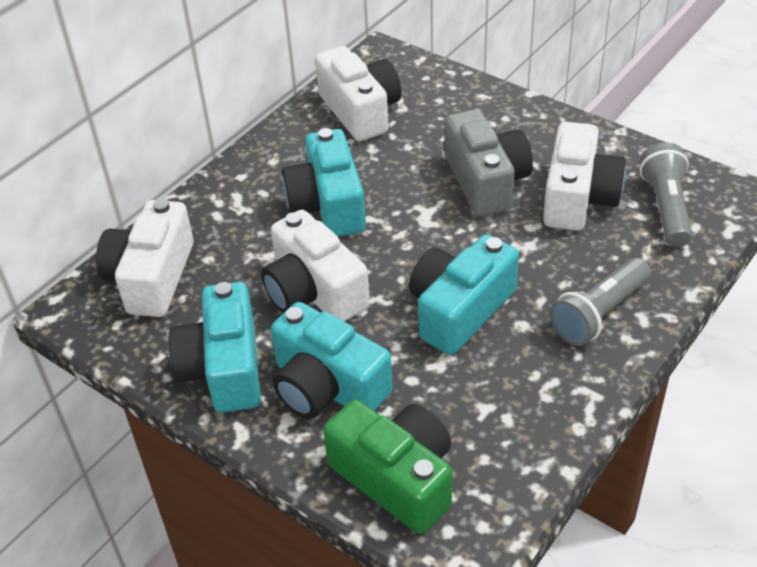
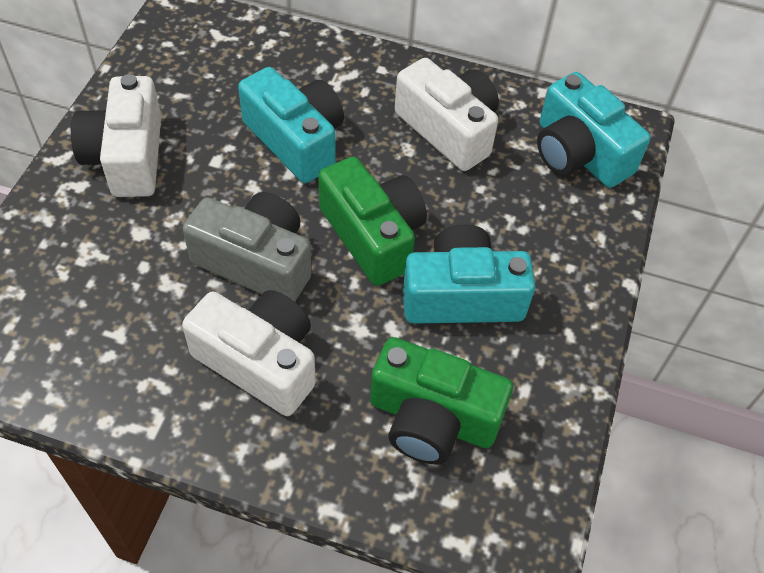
green camera: [323,400,452,534] = 1 -> [318,157,427,286] [370,337,513,465] = 2
grey flashlight: [549,258,651,346] [639,143,692,247] = 2 -> none = 0
turquoise camera: [169,282,261,413] [271,302,393,419] [282,128,366,237] [409,234,519,355] = 4 -> [238,67,344,183] [403,225,535,324] [537,72,651,188] = 3
white camera: [96,199,194,317] [261,210,370,322] [315,46,402,141] [543,122,626,231] = 4 -> [71,74,161,197] [182,290,316,416] [395,58,499,171] = 3

